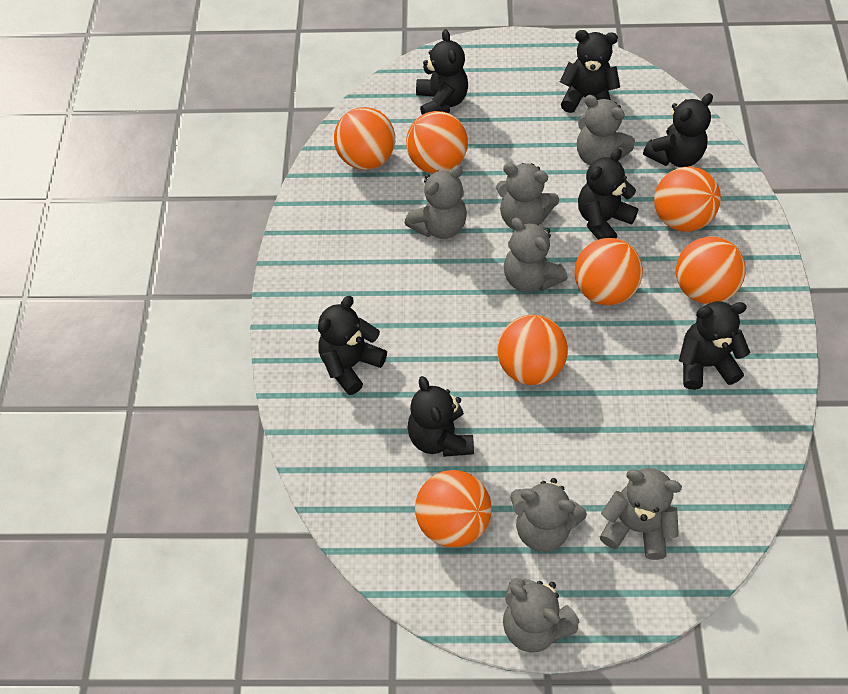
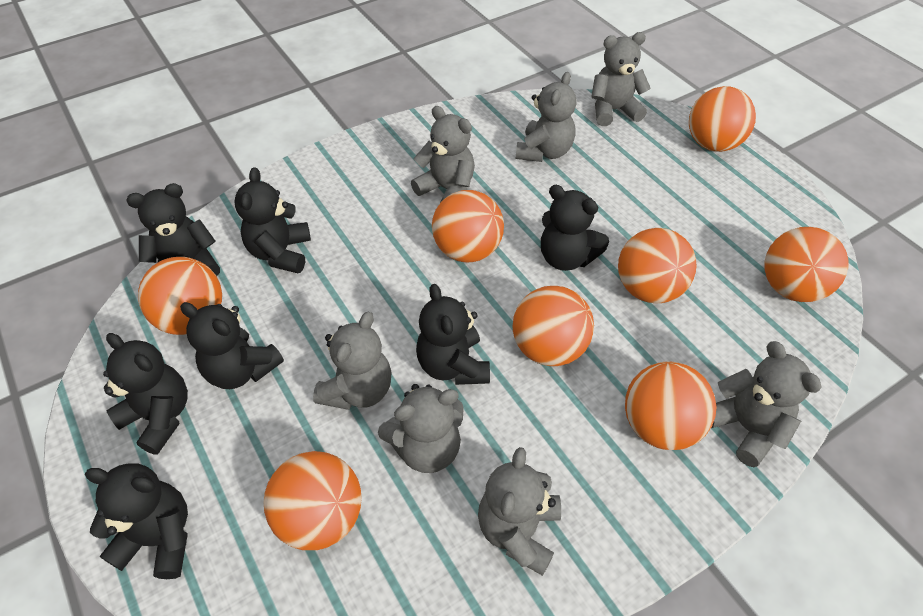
orange ball: [334,107,395,170] [406,111,468,174] [415,470,492,547] [497,315,568,385] [575,238,643,306] [654,167,721,232] [676,237,746,304] = 7 -> [138,257,222,335] [264,451,362,550] [432,190,504,262] [513,286,594,366] [618,228,696,303] [625,362,716,450] [689,86,756,152] [765,227,848,302] = 8

